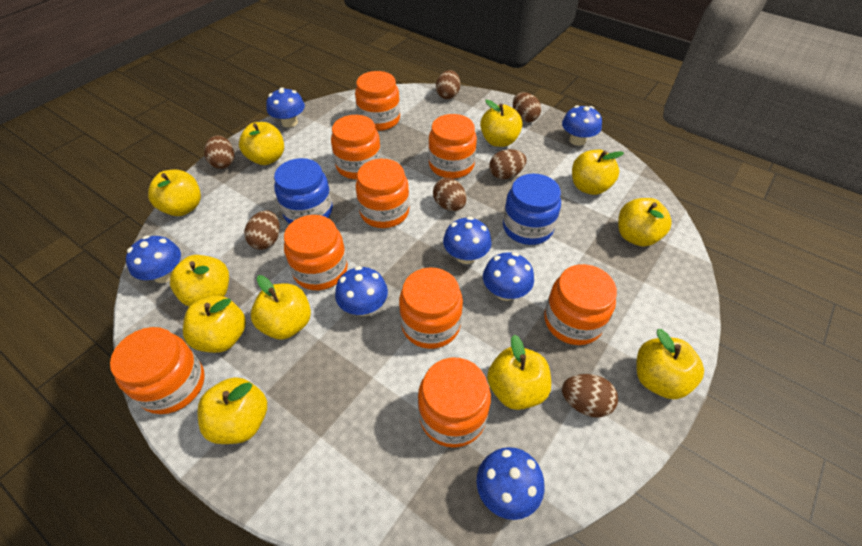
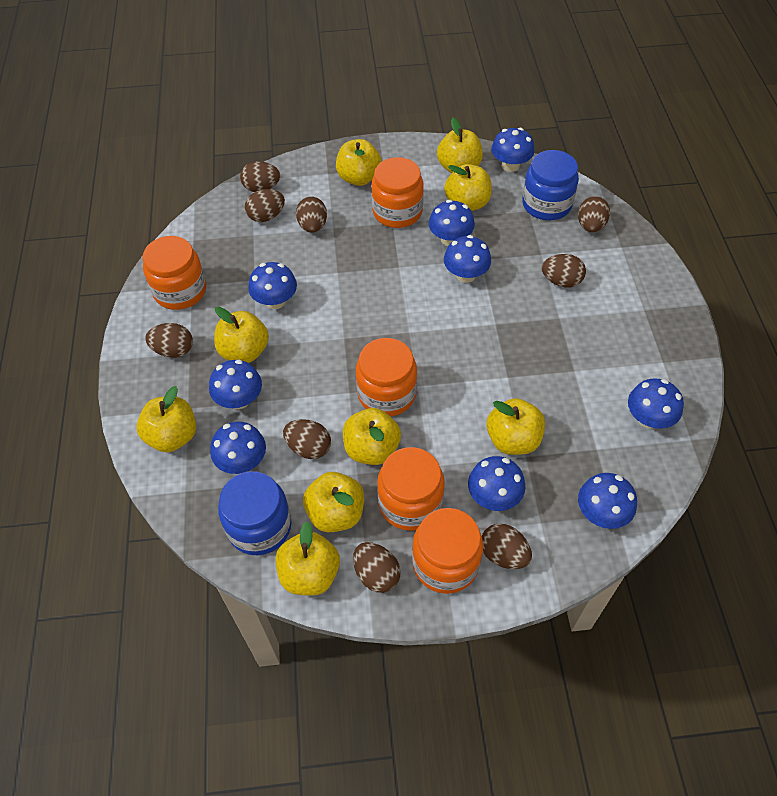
blue mushroom: [126,235,181,283] [266,87,305,128] [335,266,388,316] [443,217,492,264] [477,447,545,520] [483,252,534,301] [562,105,602,146] = 7 -> [209,360,262,409] [210,422,266,474] [248,262,297,309] [429,200,475,246] [444,235,491,283] [468,456,525,511] [491,128,535,172] [578,473,637,529] [628,378,684,429] = 9
brown egg: [204,136,234,169] [244,210,280,250] [433,178,466,211] [436,70,460,99] [489,149,527,179] [513,92,541,122] [562,374,618,418] = 7 -> [145,323,193,358] [240,161,280,192] [245,189,285,222] [283,419,331,459] [296,196,327,233] [353,542,401,593] [482,524,532,569] [542,254,586,288] [578,196,610,232] = 9
orange jar: [110,327,205,414] [284,215,348,290] [331,115,381,179] [355,71,400,131] [356,159,410,228] [399,267,463,349] [418,358,491,448] [428,114,477,179] [544,264,617,345] = 9 -> [143,236,206,310] [356,338,417,417] [371,157,424,228] [377,447,445,531] [412,508,483,594] = 5
yellow apple: [148,170,201,216] [170,255,229,307] [183,296,246,353] [198,377,267,444] [239,122,284,165] [251,275,311,339] [480,100,522,147] [487,335,551,410] [572,150,624,195] [618,198,672,247] [636,329,704,399] = 11 -> [137,386,197,452] [214,307,269,363] [275,522,340,596] [303,472,364,532] [336,139,382,186] [343,408,401,465] [437,118,483,173] [444,164,492,211] [486,398,545,455] = 9

